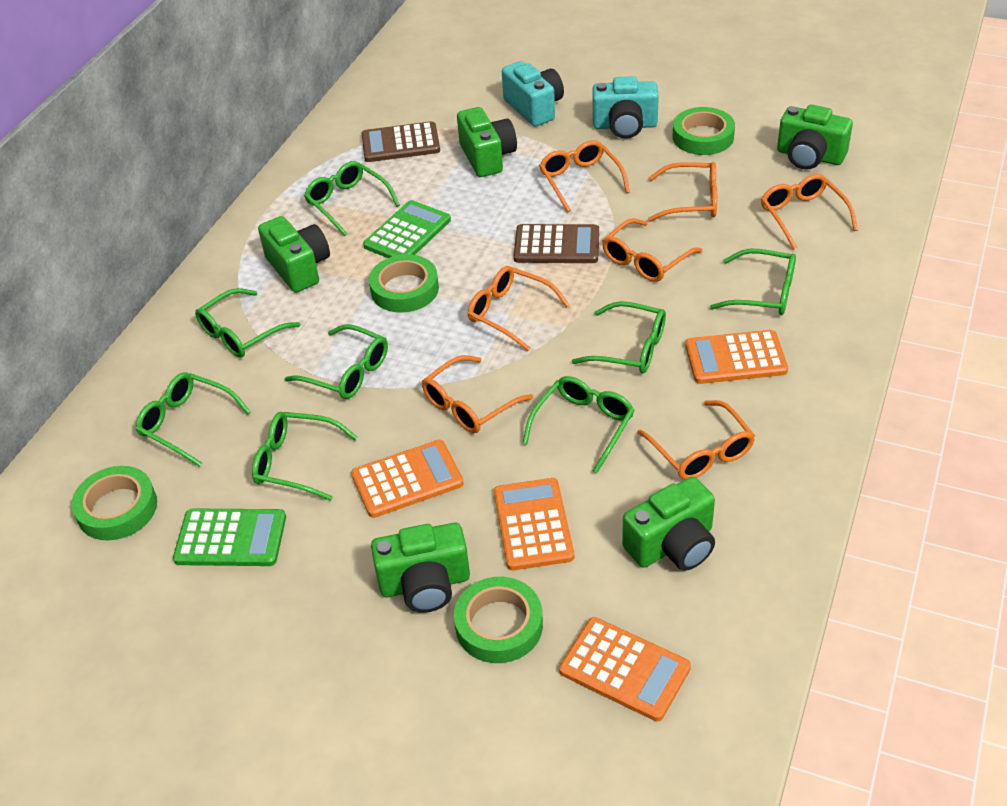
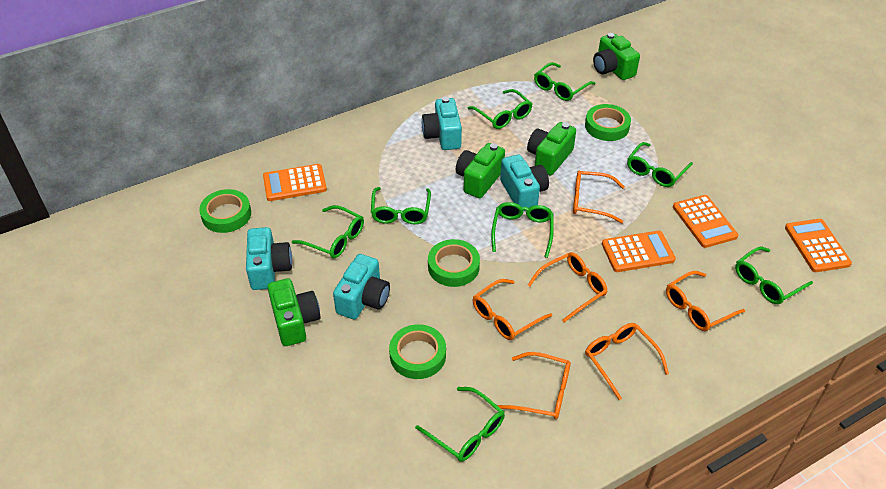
brown calculator: [362,121,440,162] [513,224,599,263] = 2 -> none = 0
green calculator: [173,509,286,566] [363,200,451,258] = 2 -> none = 0
green camera: [258,216,330,293] [371,523,470,613] [457,107,517,177] [622,477,715,571] [777,104,853,170] = 5 -> [267,278,320,346] [456,143,505,198] [527,122,576,176] [593,33,640,80] = 4
orange glasses: [422,355,534,433] [468,266,570,351] [539,140,630,212] [602,218,702,282] [637,400,755,480] [648,162,717,222] [761,174,858,250] = 7 -> [473,279,552,340] [498,352,571,419] [528,252,608,323] [573,171,625,223] [585,323,669,400] [666,271,745,331] = 6
turquoise camera: [502,61,564,126] [592,76,659,139] = 2 -> [246,227,292,290] [333,254,390,319] [422,97,462,150] [500,154,549,211] = 4

